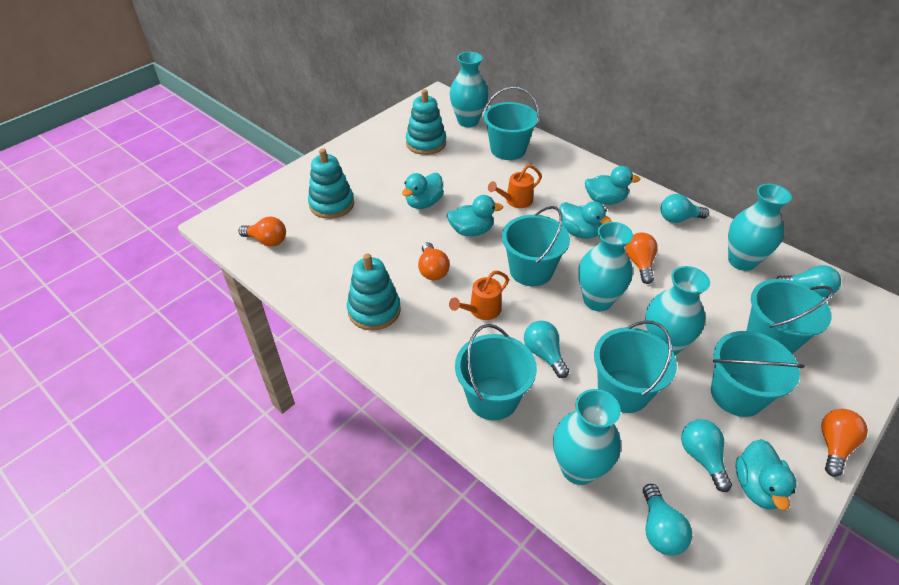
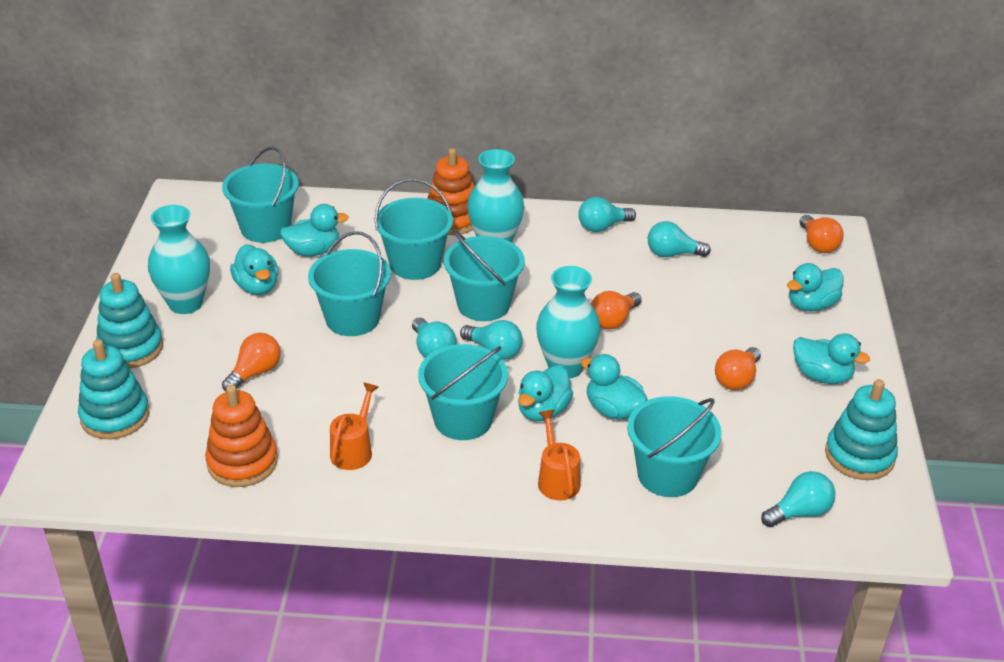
orange stacking toy: none = 0 -> [205,385,278,487] [427,148,475,235] = 2
turquoise duck: [402,173,444,209] [447,195,503,236] [559,201,612,239] [585,166,640,205] [736,439,797,511] = 5 -> [230,244,278,295] [280,204,349,256] [518,365,573,421] [581,354,648,420] [787,263,844,311] [793,333,870,384] = 6
turquoise vase: [450,52,488,127] [553,389,621,485] [578,222,633,311] [645,266,710,356] [728,184,792,271] = 5 -> [148,205,210,314] [467,149,524,242] [536,266,600,378] = 3

